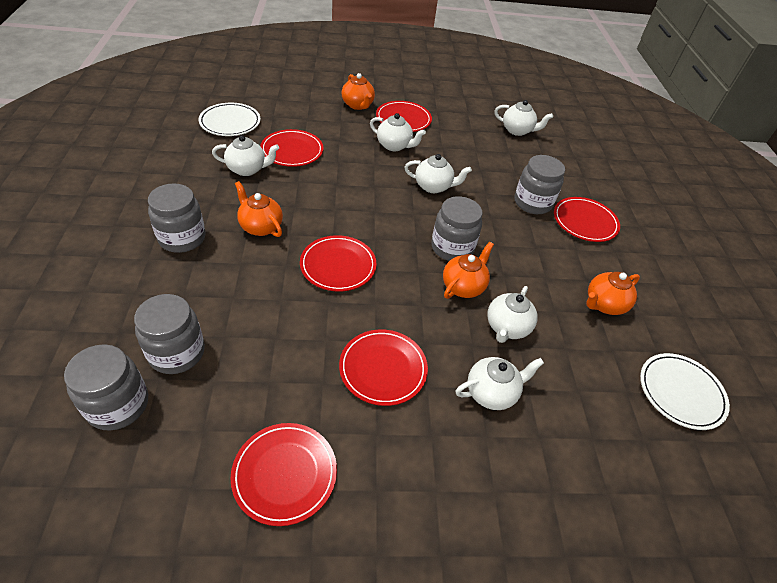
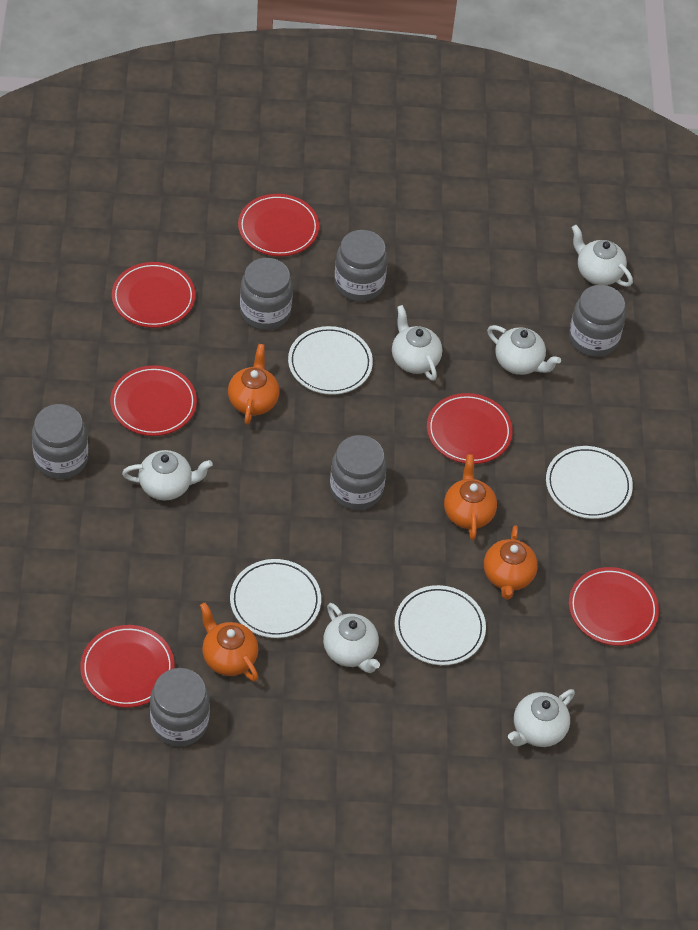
grey jar: [64,344,148,430] [134,294,205,374] [148,184,205,253] [431,196,482,261] [514,155,565,214] = 5 -> [32,404,88,479] [150,668,210,746] [240,258,293,330] [330,435,387,510] [335,230,388,302] [569,285,626,357] = 6
white plate: [199,103,261,136] [640,353,730,430] = 2 -> [230,559,321,638] [288,326,373,395] [395,585,486,665] [546,446,633,519] = 4

